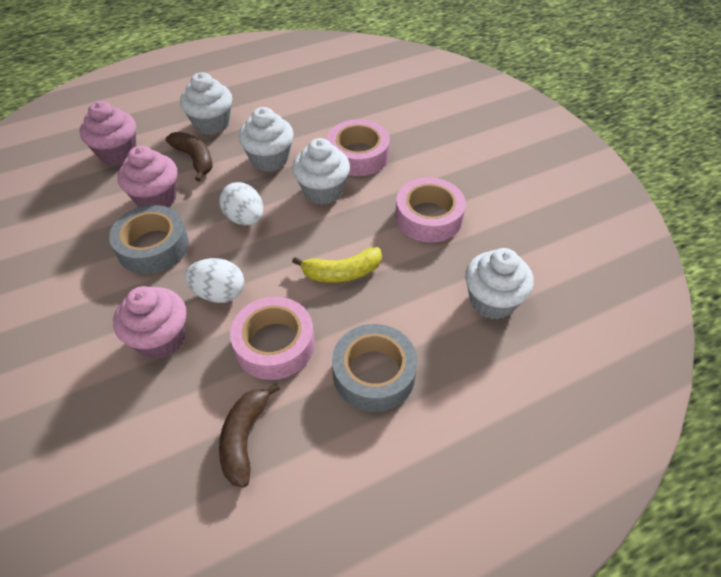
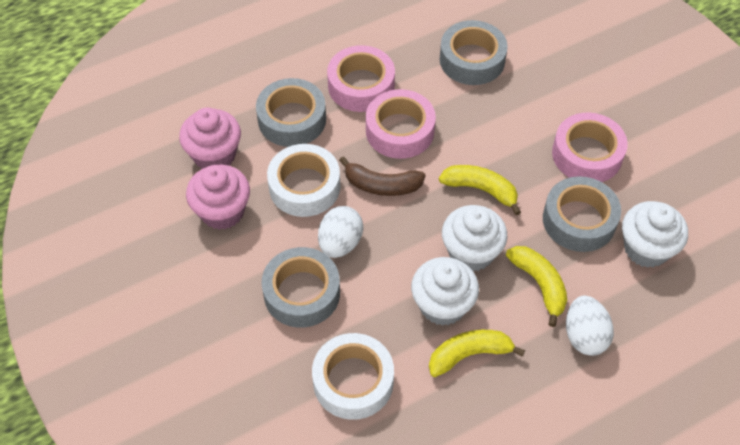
brown banana: [166,132,213,181] [219,383,280,488] = 2 -> [339,156,425,196] = 1
grey tape: [109,205,189,274] [332,324,418,412] = 2 -> [256,78,326,147] [262,247,340,328] [440,20,508,85] [543,176,621,252] = 4
pink cupcake: [80,101,136,165] [113,286,186,359] [117,146,177,207] = 3 -> [179,108,241,169] [186,165,250,230] = 2
white cupcake: [180,72,232,135] [238,107,294,172] [292,138,350,205] [465,248,534,319] = 4 -> [411,257,479,326] [442,205,507,271] [622,201,688,268] = 3
white tape: none = 0 -> [267,144,340,217] [312,333,394,420] = 2
yellow banana: [292,247,382,283] = 1 -> [429,330,525,377] [439,165,521,215] [506,246,567,327] = 3

